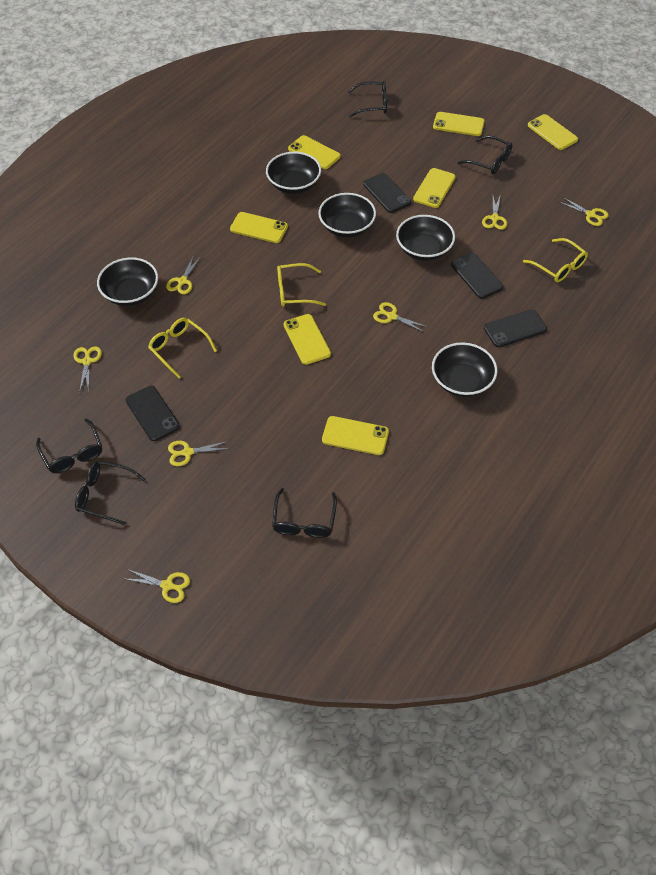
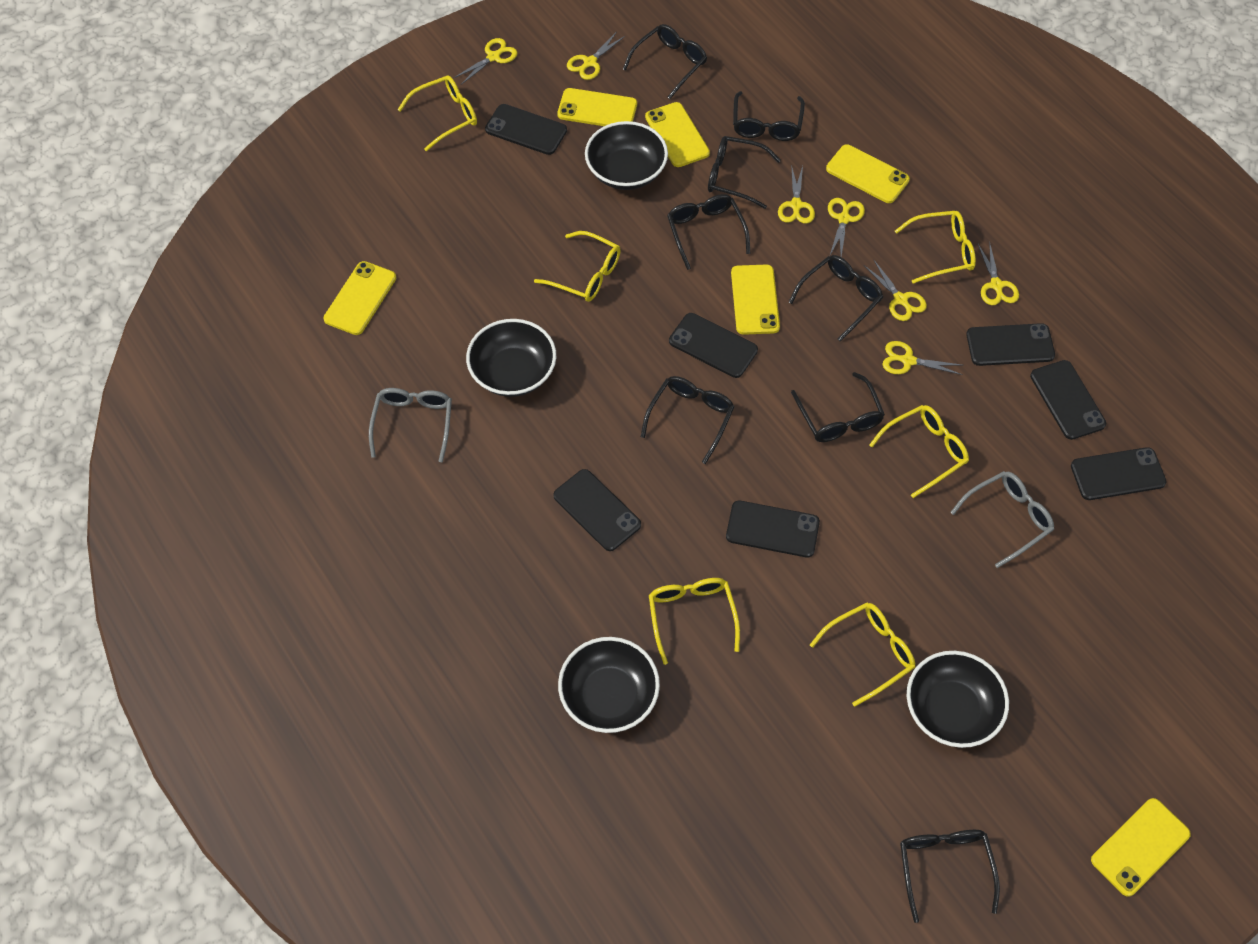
black bowl: [97,257,158,306] [266,152,321,194] [318,193,376,238] [396,215,455,261] [432,342,497,397] = 5 -> [466,319,556,397] [558,637,660,733] [585,121,668,190] [907,651,1009,748] = 4
black glasses: [36,419,102,473] [75,461,145,525] [272,488,337,538] [348,81,387,117] [457,136,513,174] = 5 -> [623,24,707,99] [641,376,735,464] [667,194,751,270] [708,136,781,209] [733,91,805,141] [789,255,883,342] [791,372,885,442] [900,830,1000,923] = 8
black phone: [126,386,180,441] [363,173,411,213] [451,253,504,299] [484,309,547,347] = 4 -> [485,104,567,155] [553,469,641,551] [669,313,758,378] [726,501,820,558] [966,323,1055,366] [1030,360,1106,440] [1071,447,1167,500] = 7
grey glasses: none = 0 -> [369,388,452,462] [950,471,1054,568] = 2
yellow glasses: [148,318,217,379] [277,263,326,307] [523,238,588,282] = 3 -> [397,76,477,151] [534,231,621,302] [649,578,740,665] [810,602,915,707] [869,405,969,498] [895,211,976,284] = 6
yellow phone: [230,212,288,243] [284,314,331,365] [288,135,341,169] [322,416,389,455] [413,168,456,208] [433,112,485,136] [528,114,578,150] = 7 -> [323,261,396,335] [557,88,637,126] [645,102,710,167] [731,264,780,335] [826,144,910,203] [1091,798,1191,897] = 6

